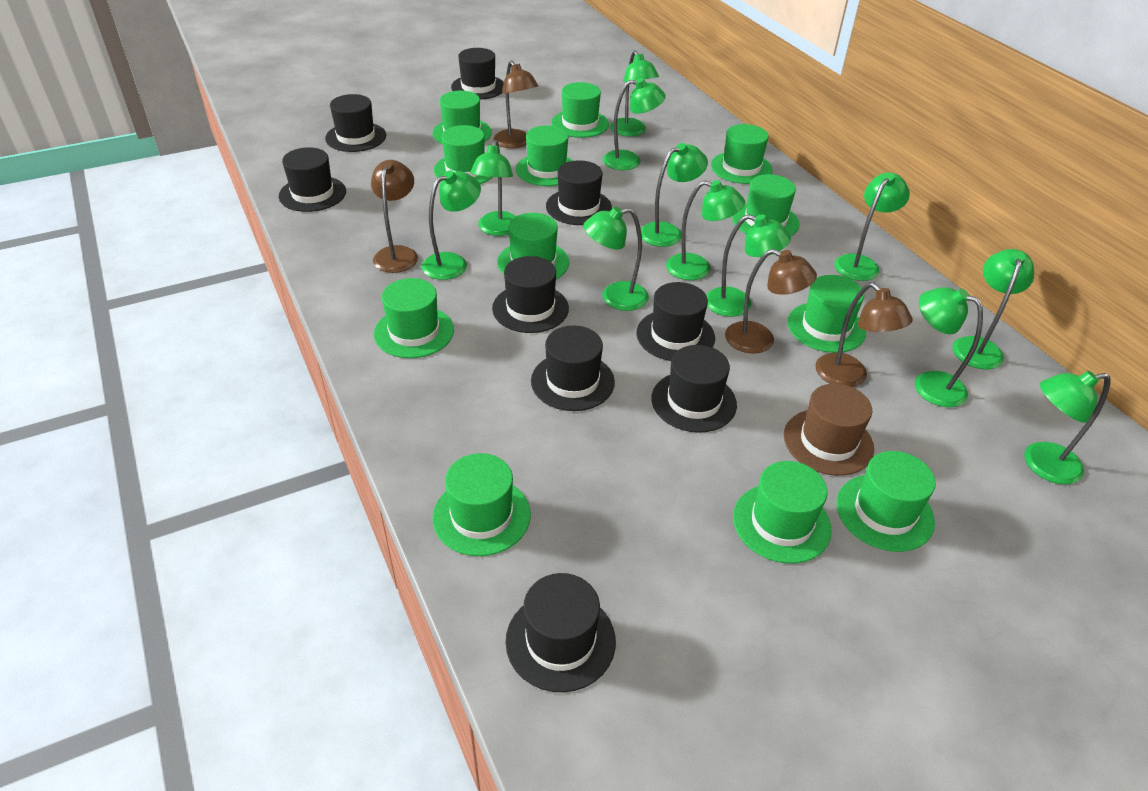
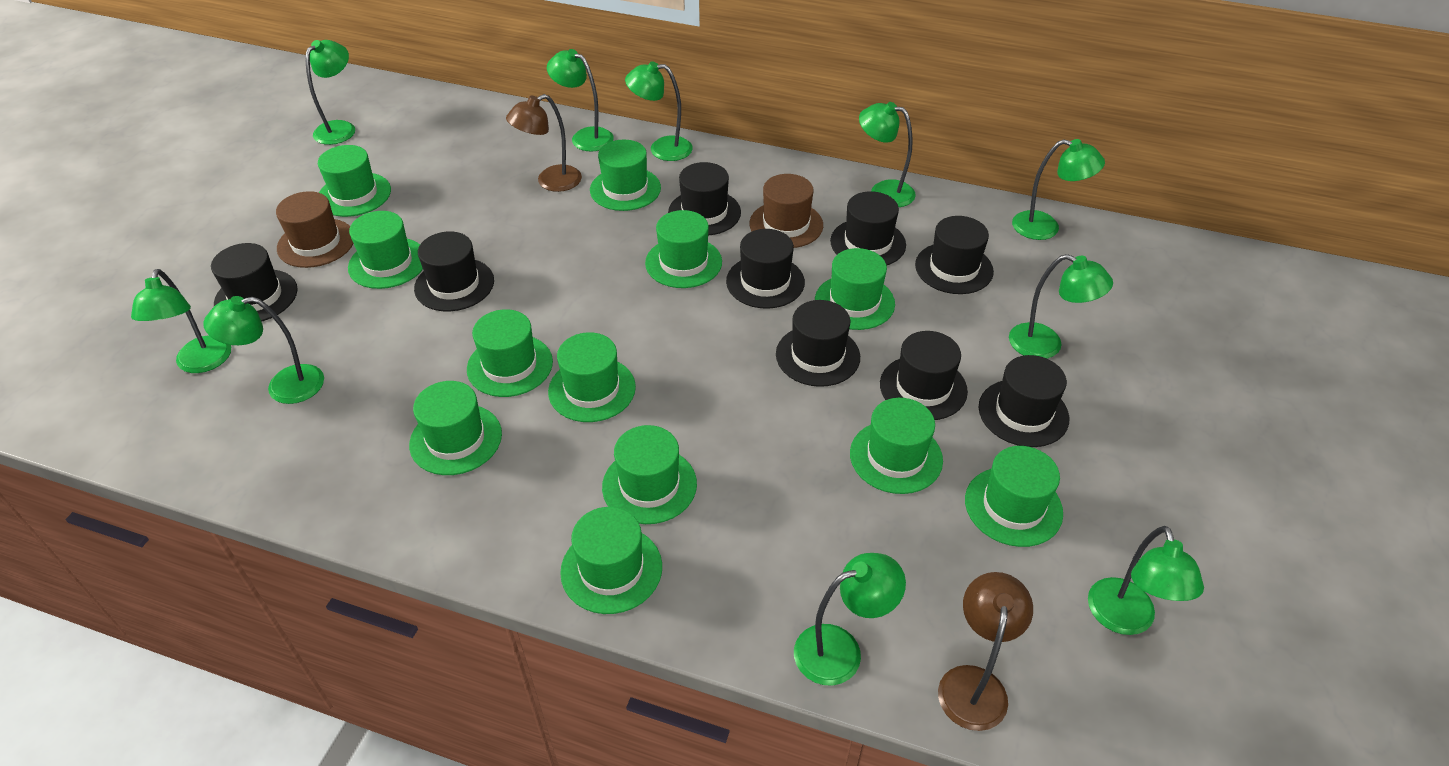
brown hat: [784,384,874,476] = 1 -> [276,191,354,268] [749,174,823,248] = 2
brown lamp: [371,160,418,273] [494,60,538,148] [725,249,817,354] [815,282,913,387] = 4 -> [506,94,582,192] [938,572,1033,731] = 2
green lamp: [422,170,481,280] [470,140,516,236] [583,207,649,311] [603,78,666,170] [610,50,659,136] [641,143,708,247] [666,180,745,280] [706,214,791,317] [834,172,910,281] [915,287,983,407] [952,249,1034,369] [1024,371,1111,484] = 12 -> [131,269,231,373] [203,296,324,404] [306,40,355,145] [547,49,614,152] [625,61,693,161] [794,553,906,686] [859,102,916,207] [1009,254,1113,359] [1012,139,1105,240] [1088,526,1204,635] = 10

